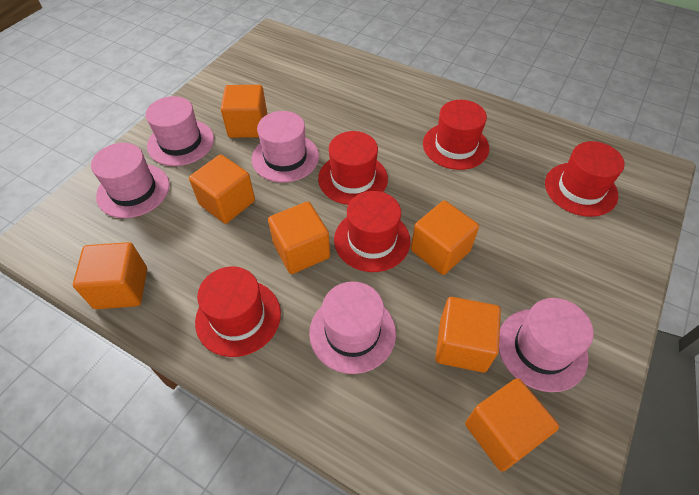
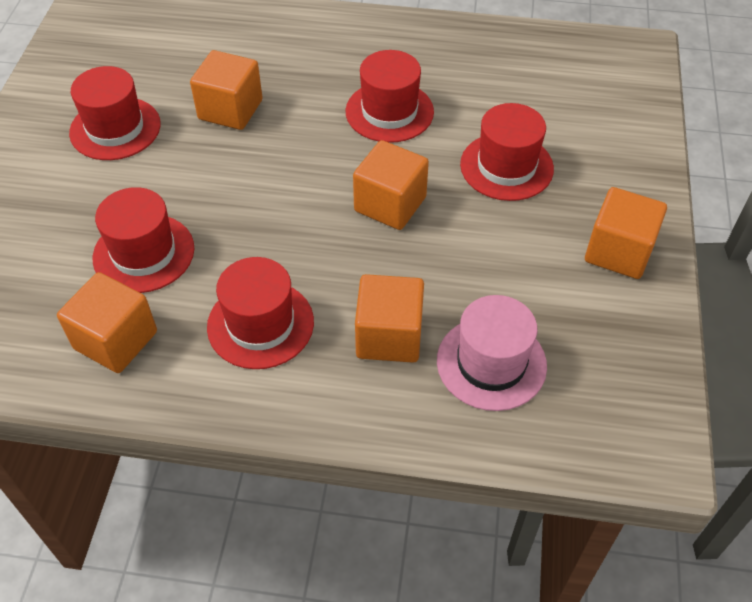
orange cube: [73,242,147,309] [189,154,255,224] [221,85,267,138] [268,202,330,274] [411,201,479,275] [435,297,501,373] [465,378,559,472] = 7 -> [57,272,157,373] [190,50,263,130] [353,140,429,230] [355,274,424,363] [585,187,667,279] = 5
pink hat: [91,143,170,218] [146,96,214,166] [252,111,319,182] [309,282,396,374] [499,298,594,392] = 5 -> [437,295,547,411] = 1

